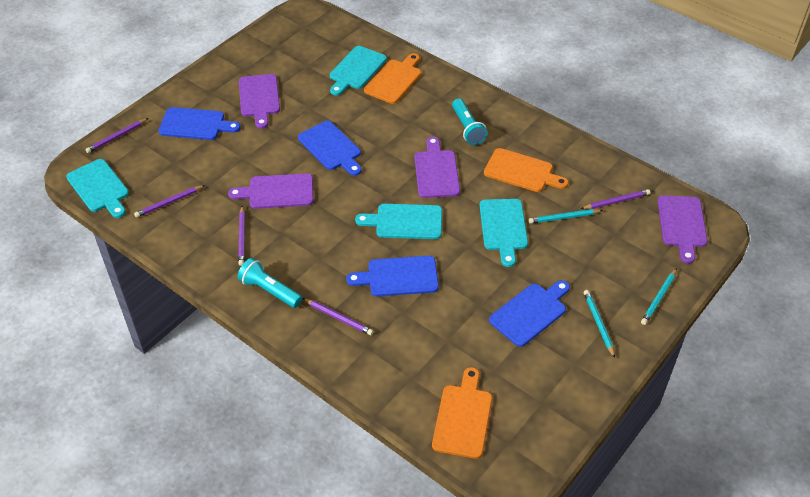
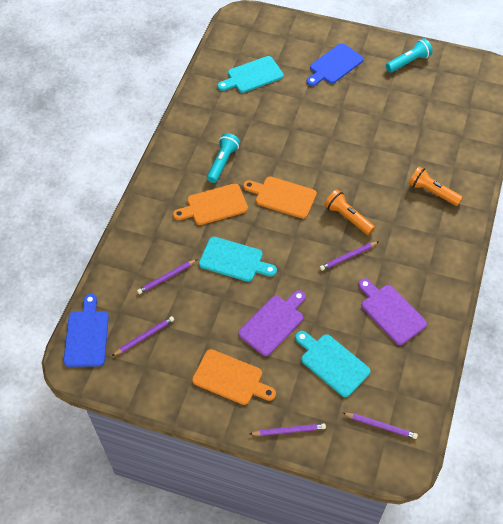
blue cutting board: [158,107,241,140] [298,121,362,176] [346,256,439,296] [489,280,570,347] = 4 -> [63,294,109,367] [307,43,364,86] = 2
orange flashlight: none = 0 -> [324,189,375,235] [409,166,463,206] = 2
purple cutting board: [228,173,313,209] [239,74,280,129] [414,137,460,198] [658,195,708,264] = 4 -> [238,290,306,356] [358,278,427,345] = 2
turquoise cutting board: [66,159,129,218] [330,46,387,96] [355,204,442,239] [480,199,528,267] = 4 -> [199,237,277,282] [218,56,284,93] [295,331,370,397] = 3
turquoise pencil: [528,209,603,224] [584,290,615,358] [641,268,677,325] = 3 -> none = 0

